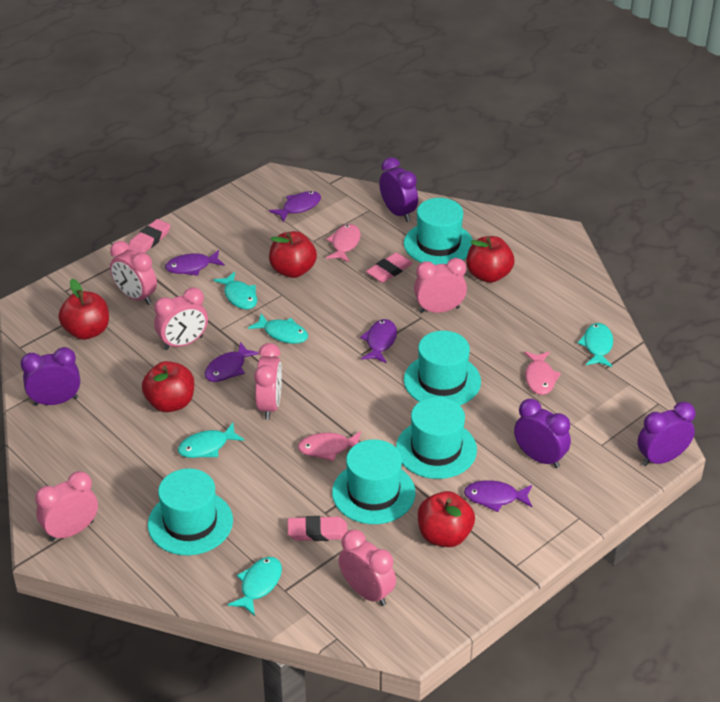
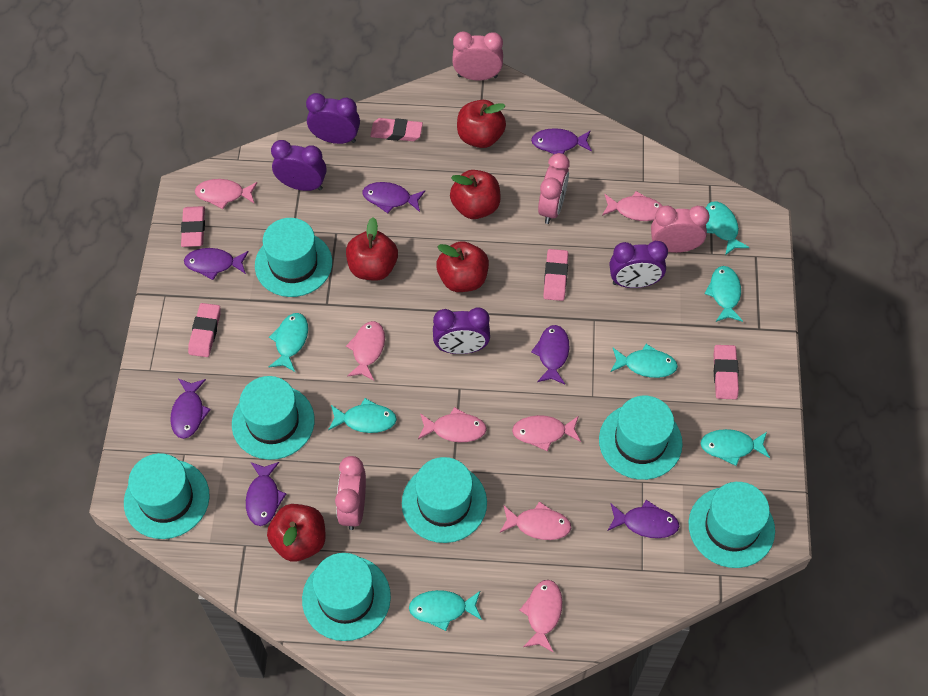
pink clock: [35,471,98,542] [110,241,157,305] [154,288,208,350] [254,343,282,420] [339,530,396,606] [414,258,467,313] = 6 -> [335,456,366,530] [452,32,503,81] [538,153,570,224] [651,205,710,253] = 4
pink eraser: [127,219,170,253] [288,516,347,541] [366,253,413,283] = 3 -> [181,206,205,247] [188,303,221,357] [370,118,423,141] [543,249,568,301] [713,345,739,399] = 5
pink fish: [298,431,361,461] [326,224,361,262] [524,352,561,395] = 3 -> [195,179,257,209] [346,321,385,381] [418,407,487,442] [500,501,571,540] [512,415,581,452] [519,580,562,652] [602,191,662,221] = 7
purple fish: [165,250,225,276] [204,342,258,382] [269,191,321,222] [360,319,397,363] [464,480,532,512] = 5 -> [170,379,211,439] [184,248,249,280] [246,462,286,526] [363,182,425,213] [531,128,592,154] [531,325,570,384] [608,500,679,538] = 7
turquoise fish: [178,423,245,458] [213,272,257,309] [228,557,282,616] [248,313,308,344] [578,323,613,367] = 5 -> [269,313,308,372] [328,398,397,433] [409,590,482,631] [611,344,678,378] [700,429,770,466] [704,266,743,322] [706,201,749,255] = 7
turquoise hat: [148,468,233,555] [332,439,415,524] [396,397,477,479] [404,198,473,265] [404,331,481,405] = 5 -> [124,453,210,539] [232,376,315,460] [255,218,332,297] [302,553,391,641] [402,457,487,543] [599,396,683,480] [688,482,775,568] = 7

